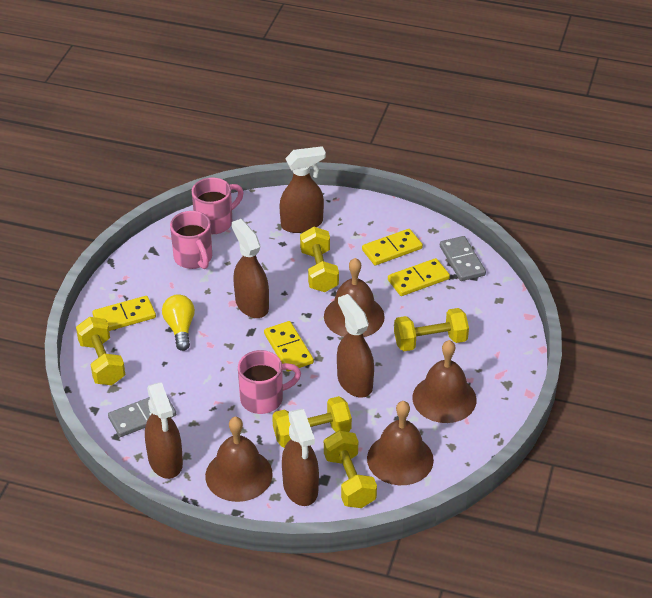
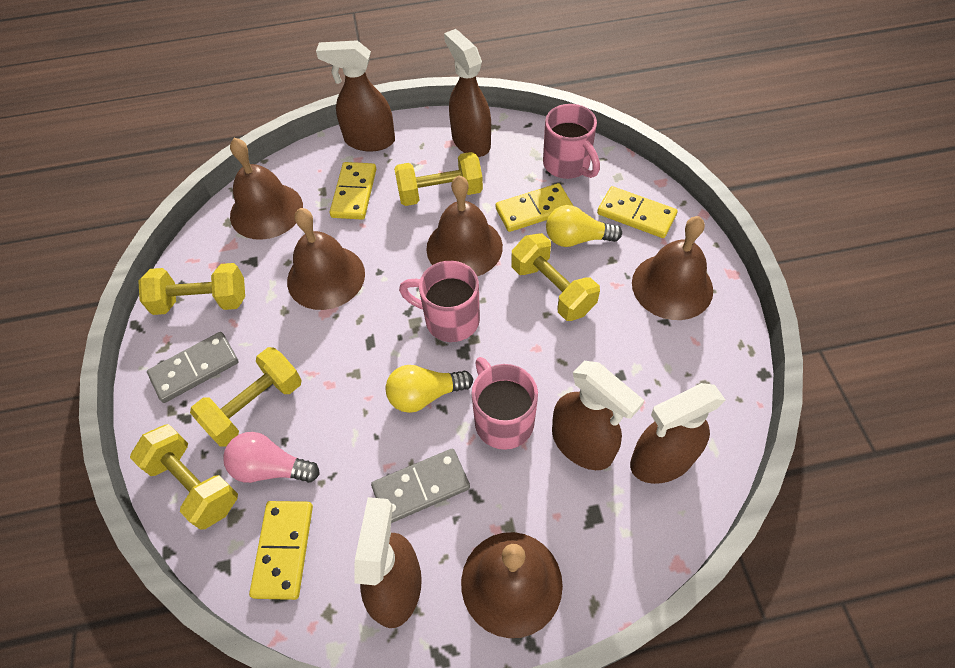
brown bell: [205,417,273,502] [324,258,385,337] [367,401,434,485] [412,340,477,423] = 4 -> [230,138,303,240] [287,208,365,310] [426,176,503,276] [461,532,563,638] [632,216,713,320] = 5
pink light bulb: none = 0 -> [223,432,320,483] = 1
yellow light bulb: [162,294,195,351] = 1 -> [386,365,473,413] [546,205,622,247] = 2

